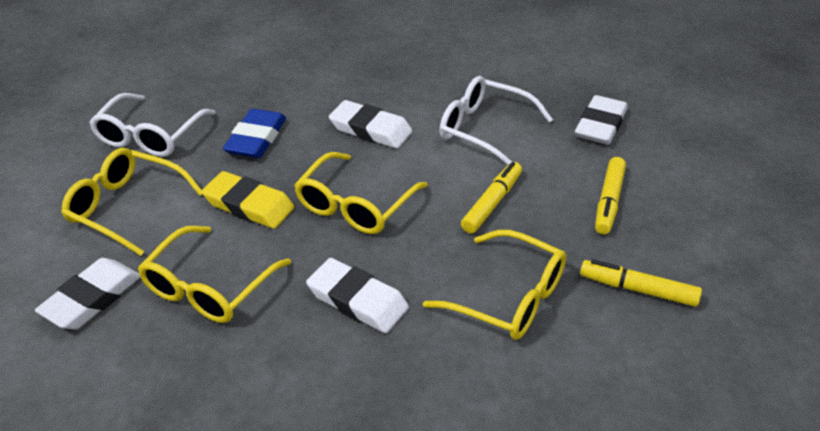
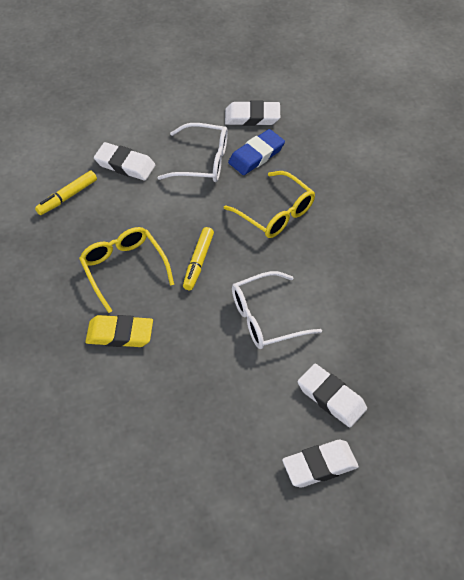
yellow glasses: [61,148,202,256] [138,226,291,323] [294,152,428,234] [423,230,566,340] = 4 -> [79,227,174,313] [224,171,315,238] = 2
yellow marker: [461,162,522,234] [580,259,702,307] [595,157,626,234] = 3 -> [35,171,97,215] [183,227,214,290] = 2

